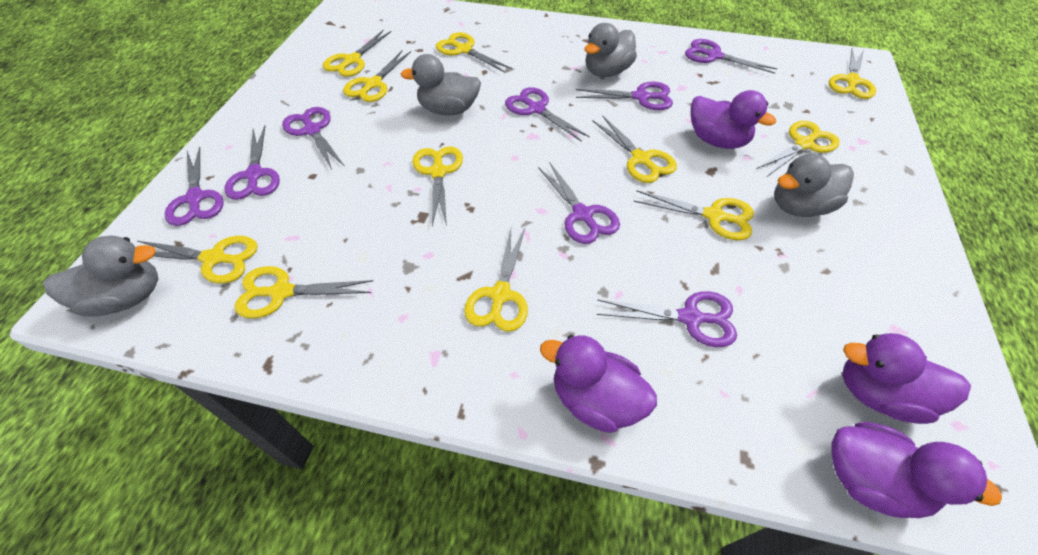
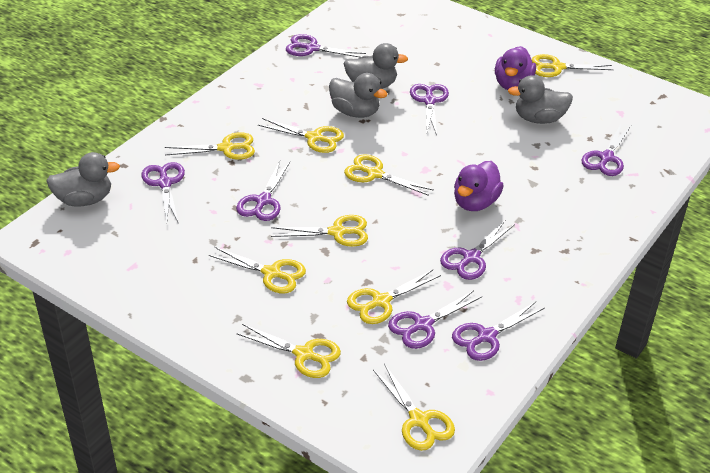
purple duck: [540,335,657,433] [691,90,776,149] [831,422,1002,518] [842,333,971,424] = 4 -> [454,161,504,211] [495,46,536,90] = 2
yellow scissors: [138,236,257,283] [235,266,373,318] [323,29,392,77] [343,50,411,102] [412,146,463,226] [436,32,512,73] [464,228,528,332] [593,115,677,183] [633,190,754,240] [756,121,840,177] [829,48,876,99] = 11 -> [165,132,255,160] [209,247,306,293] [236,324,341,378] [258,118,344,153] [271,215,368,247] [344,154,434,196] [347,269,441,324] [373,364,455,451] [532,54,614,77] = 9

